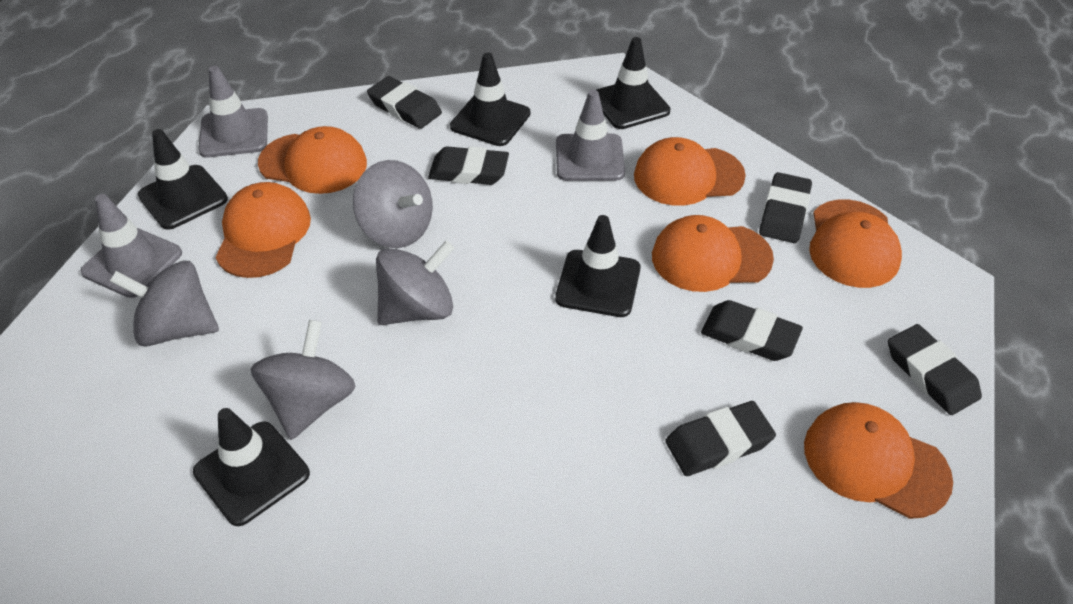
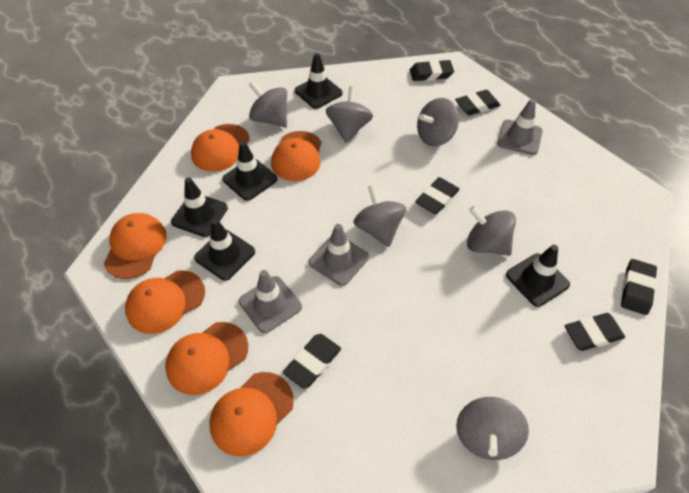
grey spinning top: [110,261,219,347] [251,320,355,440] [353,160,433,248] [376,241,454,325] = 4 -> [249,81,287,127] [326,86,373,143] [353,185,406,247] [417,98,459,147] [456,397,529,460] [467,206,516,256] = 6

